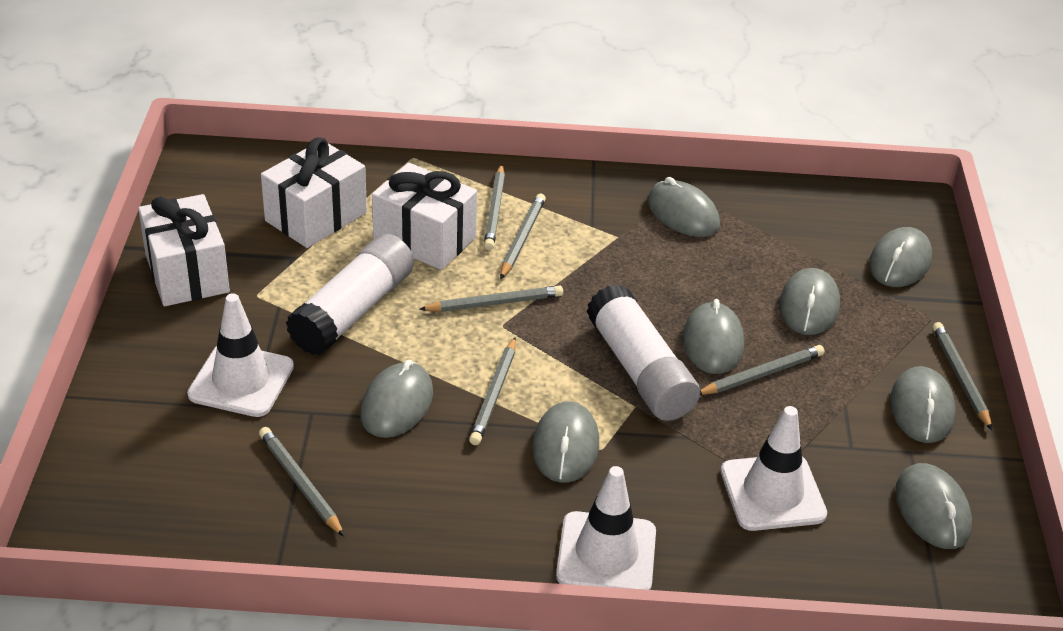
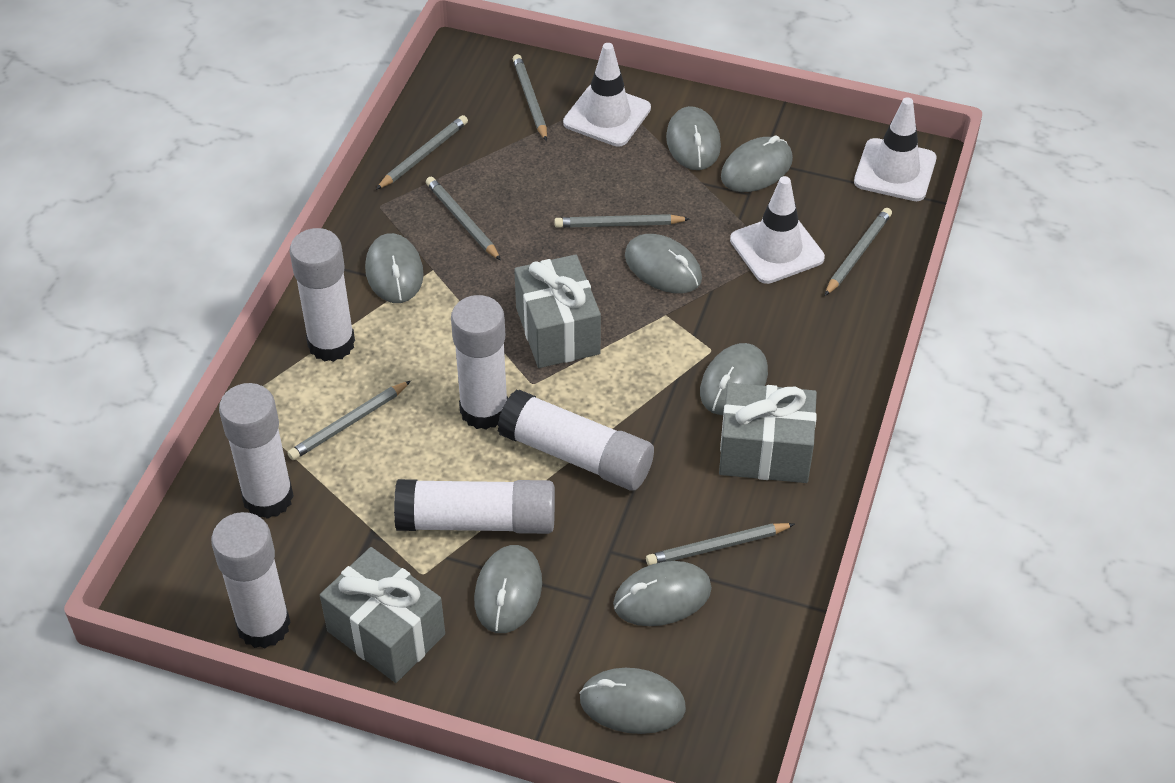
grey gift: none = 0 -> [320,547,445,683] [514,254,601,368] [719,383,817,483] = 3
white gift: [138,194,230,306] [261,137,367,248] [372,162,477,270] = 3 -> none = 0
white glue stick: [286,234,414,355] [586,284,700,421] = 2 -> [211,512,291,648] [219,383,294,519] [290,228,355,362] [394,479,555,534] [451,295,508,430] [498,390,654,491] = 6

